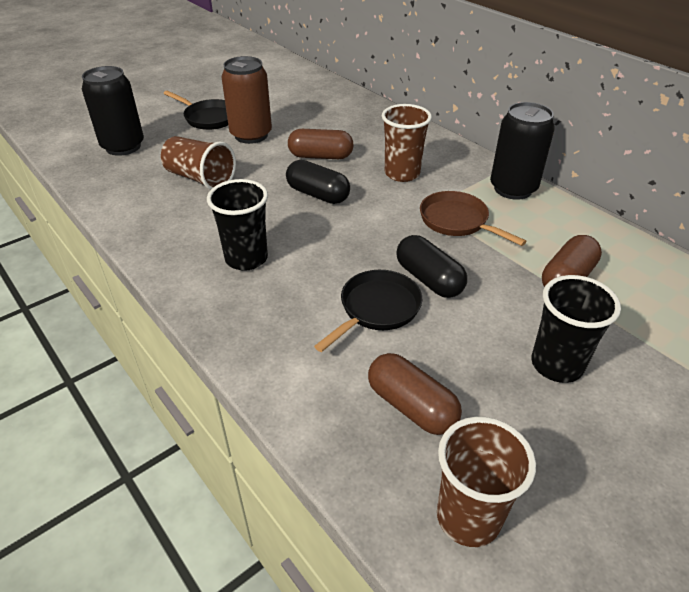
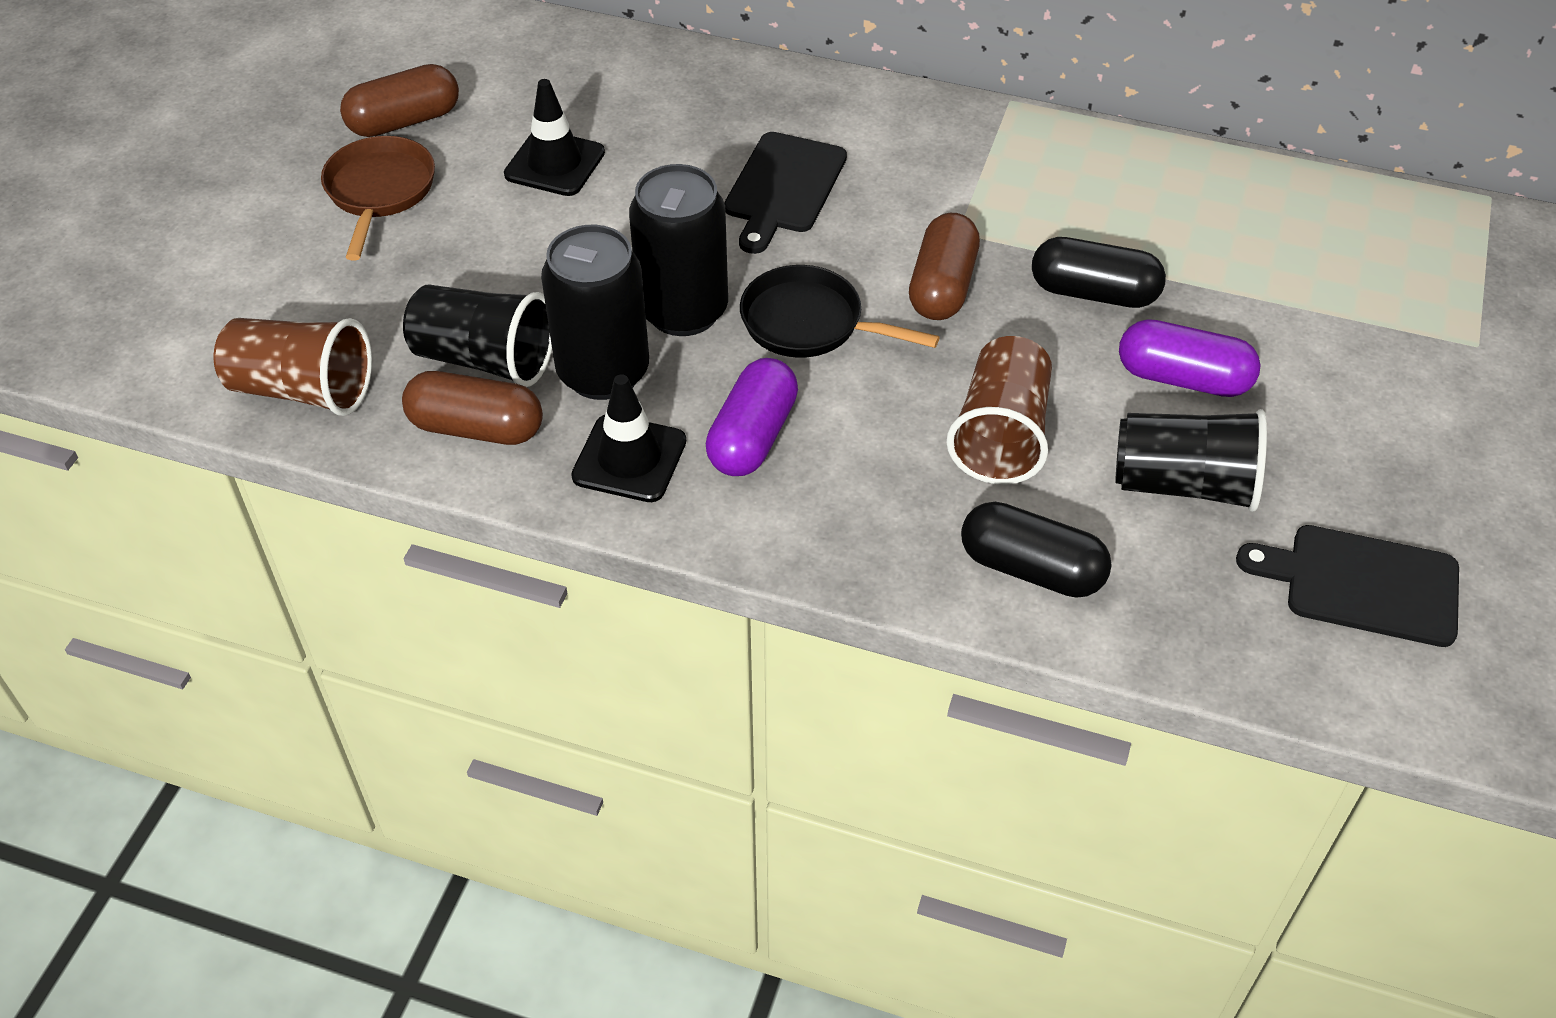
black cutting board: none = 0 -> [724,132,847,254] [1236,525,1459,647] = 2
black pan: [163,91,228,130] [314,270,422,352] = 2 -> [740,265,940,358] = 1
black traffic cone: none = 0 -> [504,79,605,196] [571,374,686,502] = 2
brown can: [221,56,272,144] = 1 -> none = 0
brown cup: [161,136,236,190] [382,104,432,182] [437,417,536,547] = 3 -> [214,318,372,416] [946,336,1052,485] = 2
purple capsule: none = 0 -> [706,358,798,476] [1119,319,1261,397] = 2

